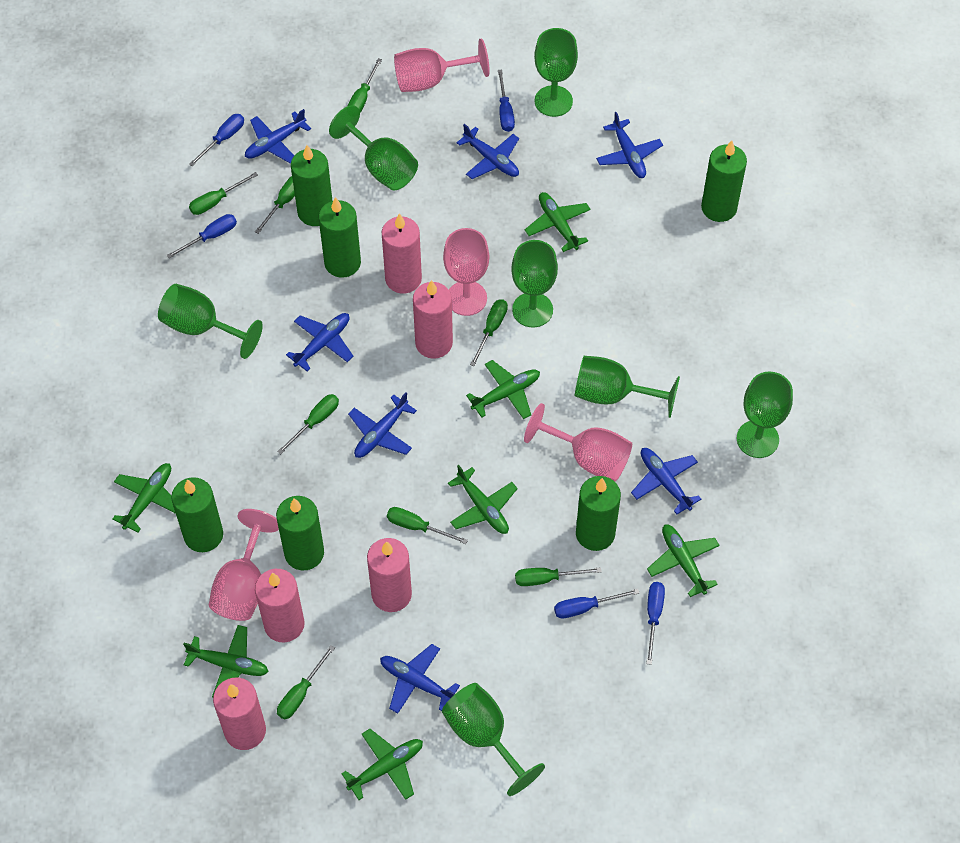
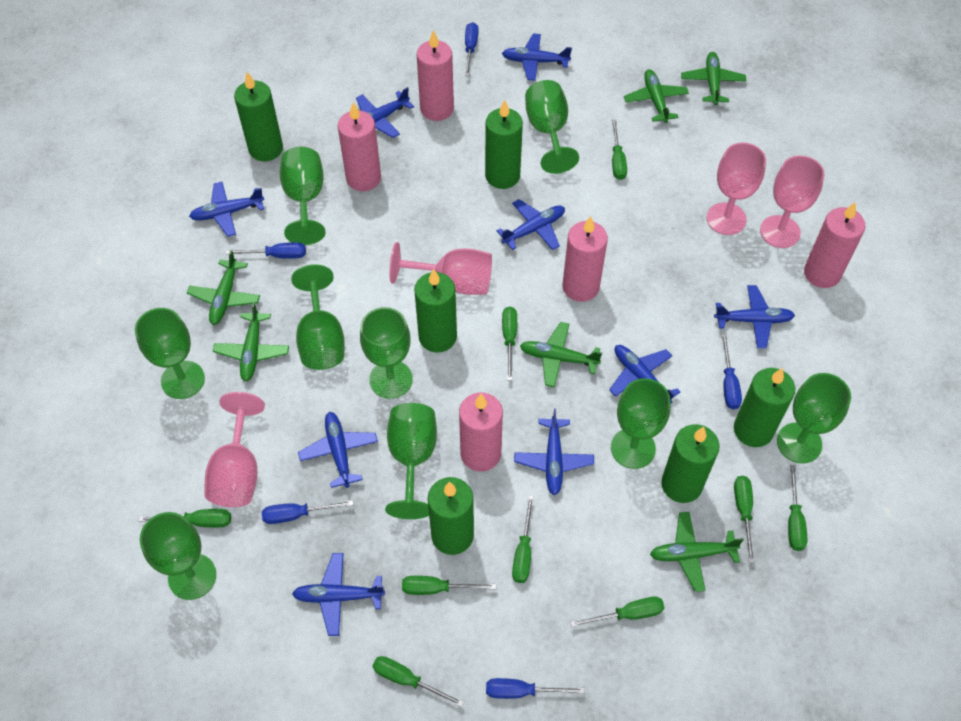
blue plane: [245,109,311,164] [286,313,353,372] [348,392,417,458] [380,644,460,714] [457,124,519,179] [596,112,663,178] [631,448,701,514] = 7 -> [189,182,264,237] [292,553,385,636] [298,412,378,488] [356,87,414,138] [497,199,565,250] [502,33,572,81] [514,409,594,496] [609,345,680,404] [714,285,795,348] = 9
green goblet: [158,284,263,359] [329,105,418,190] [442,683,545,796] [511,240,558,328] [534,28,578,117] [575,356,680,418] [737,371,793,458] = 7 -> [135,308,205,399] [140,512,216,600] [280,147,326,245] [291,264,345,370] [360,307,413,399] [385,403,437,519] [525,80,579,174] [611,378,671,469] [777,373,851,464] = 9
green plane: [112,463,176,533] [183,625,269,698] [341,729,423,800] [448,465,518,534] [466,360,540,419] [525,192,591,252] [647,524,720,597] = 7 -> [187,250,260,325] [213,302,289,382] [520,322,602,387] [624,69,689,123] [650,512,744,592] [681,52,746,105] = 6
green screwdriver: [189,172,258,215] [255,176,295,234] [277,394,339,454] [277,645,335,720] [348,58,382,113] [387,507,468,544] [470,299,508,366] [515,567,602,586] = 8 -> [139,509,231,527] [373,656,464,707] [402,576,496,595] [502,307,517,381] [512,495,534,583] [570,597,664,627] [612,120,627,180] [734,476,755,563] [788,465,807,551] = 9

